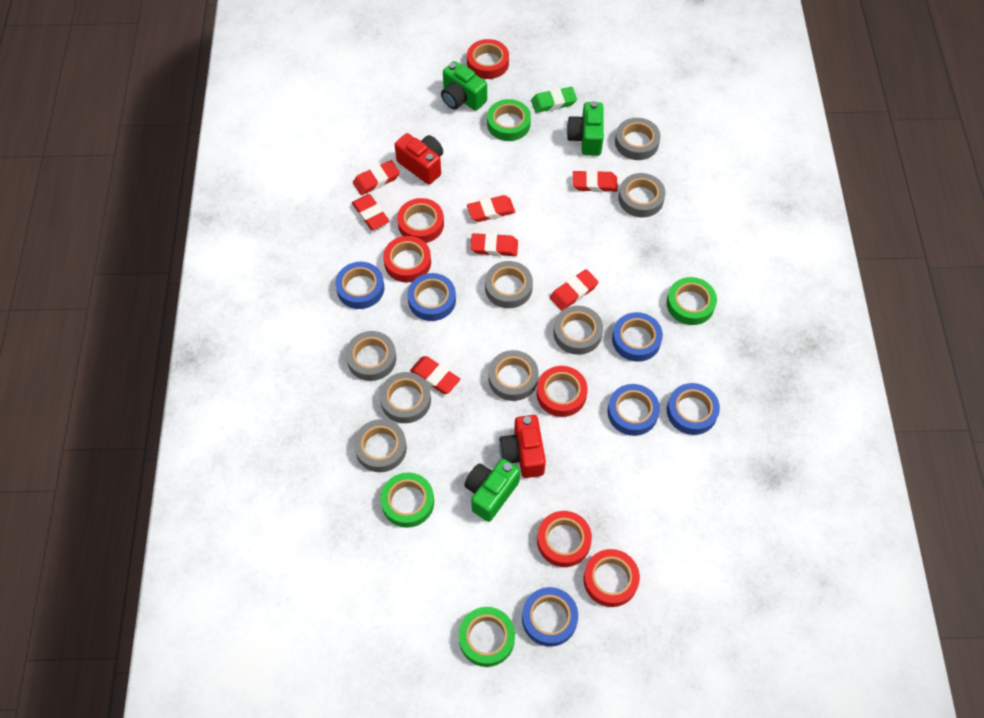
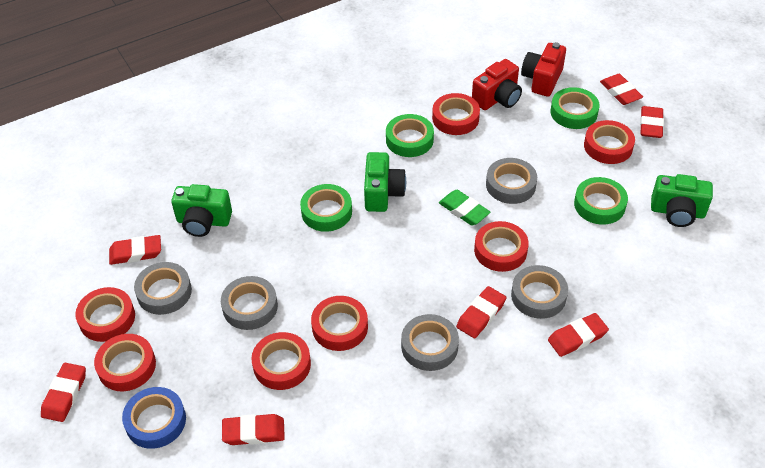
blue tape: [335,262,384,309] [407,273,456,321] [522,587,578,647] [608,384,660,436] [612,312,663,362] [667,383,720,435] = 6 -> [122,387,186,449] = 1
grey tape: [346,331,396,381] [354,419,407,472] [380,372,431,423] [485,261,533,308] [488,350,538,401] [553,306,603,355] [615,118,661,160] [618,173,666,217] = 8 -> [134,262,192,315] [221,276,278,330] [401,314,459,371] [486,158,537,204] [511,265,568,319] = 5
red tape: [383,236,431,282] [397,198,444,243] [467,39,509,79] [537,366,588,417] [537,511,592,567] [583,549,640,607] = 6 -> [75,287,135,342] [94,334,156,391] [251,332,311,390] [311,296,368,351] [432,93,480,135] [474,221,529,272] [584,120,635,164] = 7

